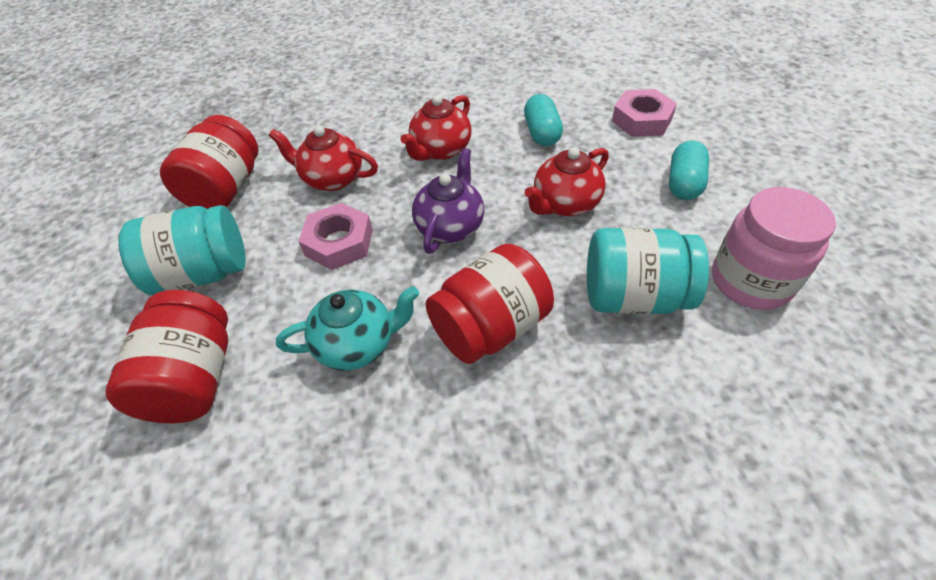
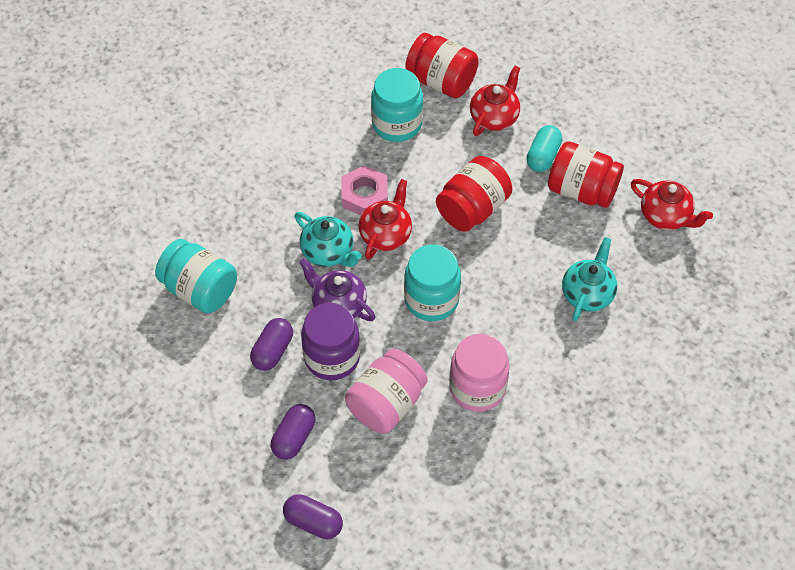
pink jar: [712,187,836,310] = 1 -> [345,349,428,433] [449,334,510,412] = 2
pink nut: [298,203,373,270] [612,89,677,137] = 2 -> [341,166,388,215] = 1
purple capsule: none = 0 -> [250,318,293,371] [271,404,315,460] [283,494,343,539] = 3
purple jar: none = 0 -> [301,303,360,380] = 1
turquoise capsule: [524,94,563,146] [669,141,709,200] = 2 -> [526,125,562,172] = 1
turquoise jar: [118,205,246,295] [587,228,709,314] = 2 -> [155,239,237,313] [371,68,423,142] [404,245,461,321] = 3
turquoise teapot: [276,286,419,371] = 1 -> [294,212,362,267] [562,237,617,321] = 2

